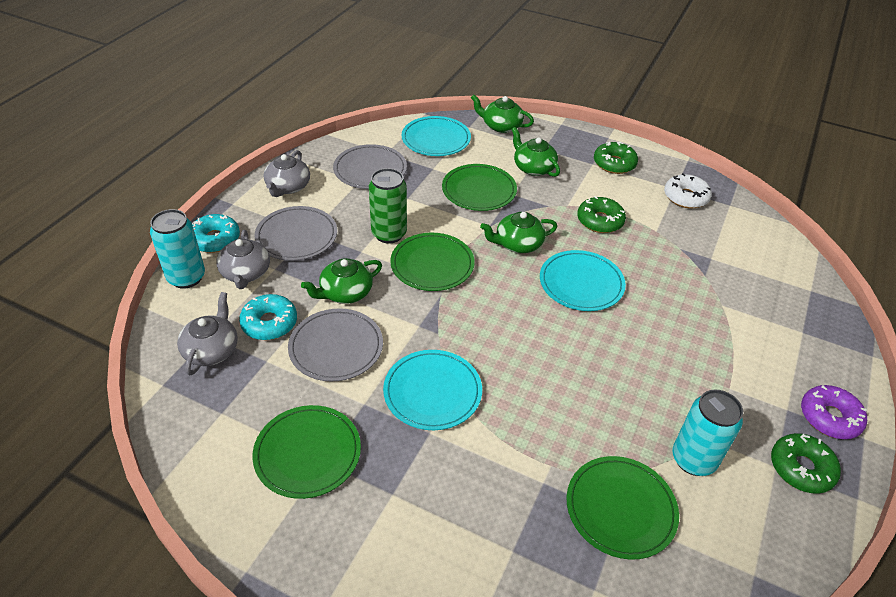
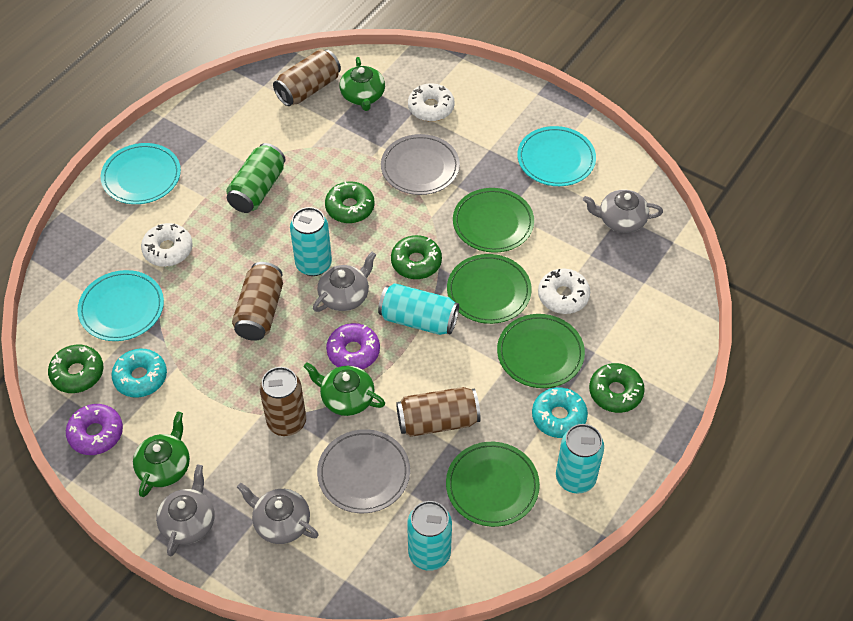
brown can: none = 0 -> [232,262,283,341] [260,367,306,436] [273,49,341,106] [396,387,481,437] = 4
green donut: [577,196,626,233] [594,142,638,174] [771,433,841,494] = 3 -> [48,345,104,393] [325,181,374,223] [391,235,442,279] [589,363,645,413] = 4
green teapot: [301,258,382,304] [471,94,534,133] [480,212,557,253] [511,127,560,177] = 4 -> [133,411,190,497] [304,363,385,416] [340,57,385,111] = 3
grey plate: [254,206,337,261] [288,308,383,381] [333,144,407,189] = 3 -> [317,429,410,513] [381,134,460,195] = 2
grey teapot: [177,292,238,375] [216,230,270,289] [263,150,310,197] = 3 -> [156,465,215,556] [237,483,319,544] [313,252,376,312] [583,189,663,233] = 4
purple donut: [801,385,867,439] = 1 -> [66,404,123,455] [326,323,380,369] = 2
turquoise can: [150,209,205,289] [672,390,743,476] = 2 -> [290,207,332,276] [378,283,459,335] [407,501,452,571] [556,424,604,493] = 4
white donut: [664,173,712,208] = 1 -> [141,223,193,267] [408,83,455,122] [538,269,590,314] = 3

